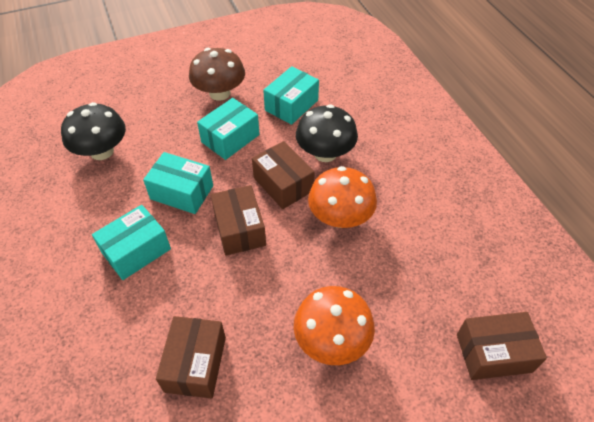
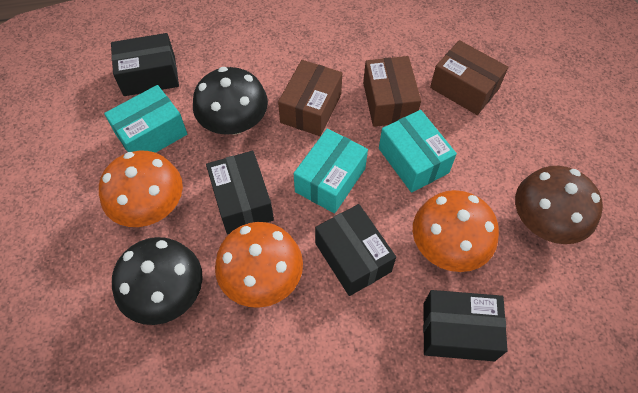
black box: none = 0 -> [111,33,179,96] [206,151,274,234] [315,204,396,296] [423,290,508,361] = 4
brown box: [156,316,226,399] [211,185,266,256] [252,141,315,209] [457,312,547,380] = 4 -> [278,60,342,136] [363,56,421,127] [430,40,508,115] = 3
orange mushroom: [294,286,375,365] [308,166,377,228] = 2 -> [99,151,183,227] [215,222,303,308] [413,190,499,272] = 3
turquoise box: [92,205,171,280] [143,152,213,214] [197,98,260,160] [263,66,319,125] = 4 -> [104,85,187,153] [293,129,368,214] [379,110,457,193] = 3

